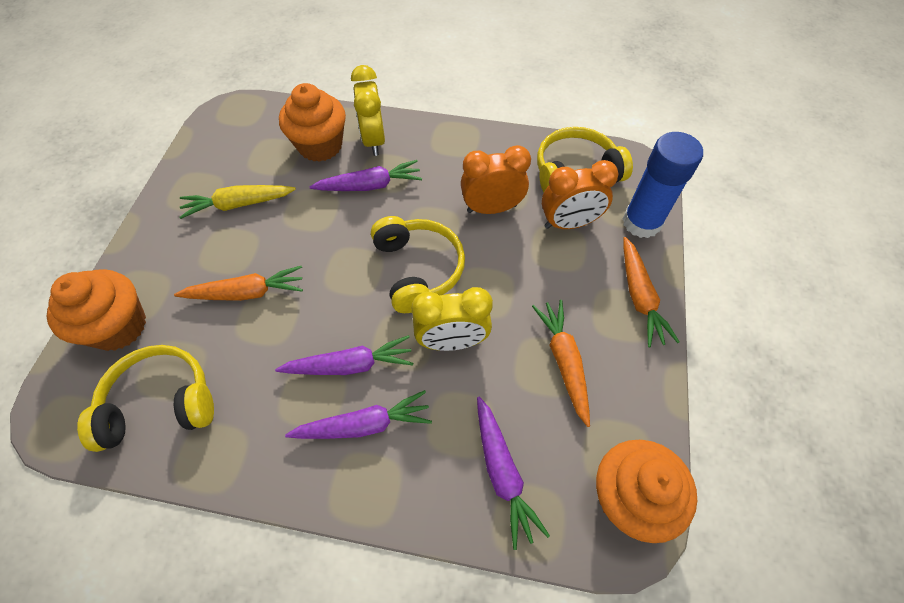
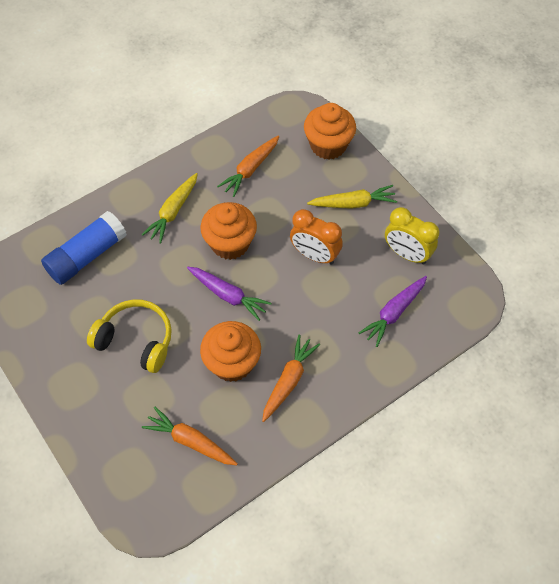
orange clock: [461,145,531,214] [542,160,619,229] = 2 -> [290,209,343,265] = 1
purple carrot: [275,335,413,375] [285,390,432,439] [309,160,422,191] [477,396,550,550] = 4 -> [187,267,271,321] [359,276,427,347] = 2
yellow carrot: [179,185,296,219] = 1 -> [142,173,198,243] [307,185,397,209] = 2
yellow clock: [351,65,385,156] [412,287,493,351] = 2 -> [385,207,439,264] = 1
yellow headphones: [77,345,214,452] [371,216,465,313] [537,127,633,192] = 3 -> [87,299,172,373] = 1

